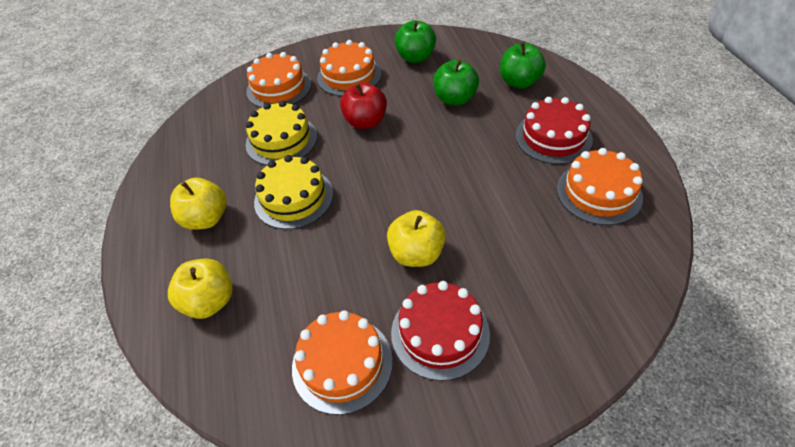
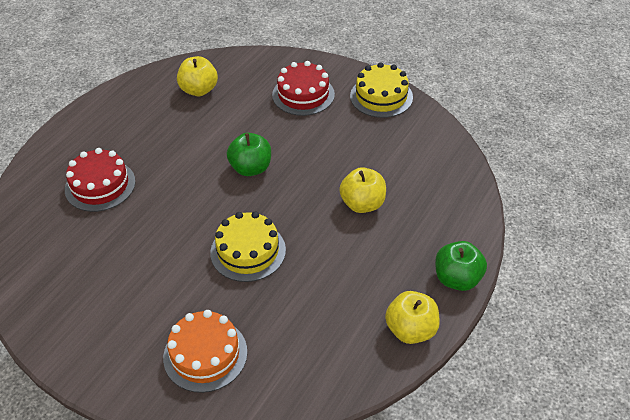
green apple: [395,20,436,63] [433,60,479,106] [500,42,546,89] = 3 -> [227,133,271,176] [435,241,487,291] = 2
orange cake: [246,52,311,108] [292,310,393,415] [317,40,381,96] [557,148,643,225] = 4 -> [163,310,248,393] = 1
red apple: [340,82,387,129] = 1 -> none = 0

